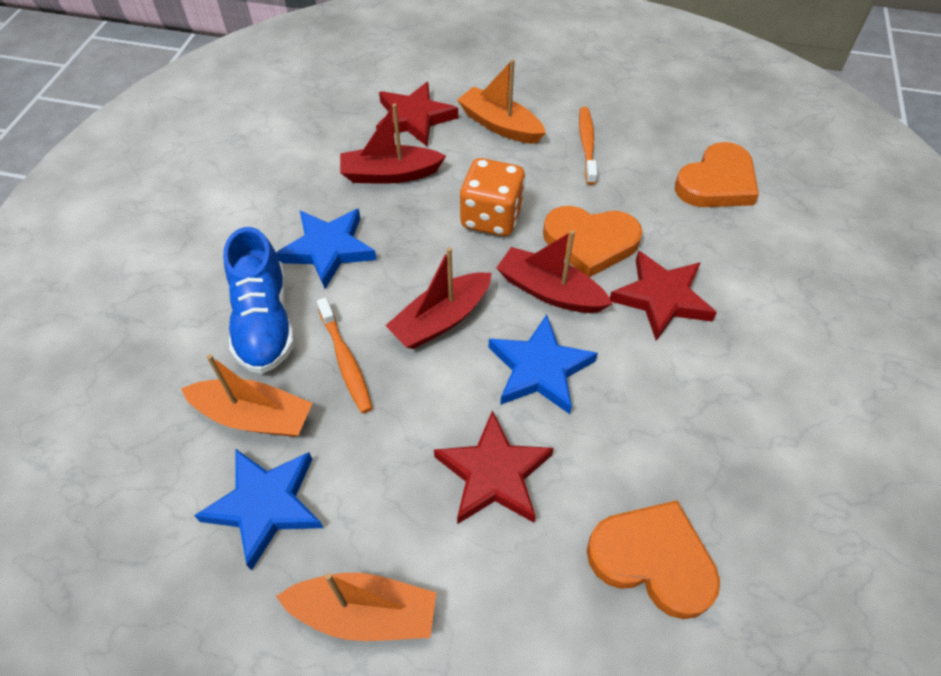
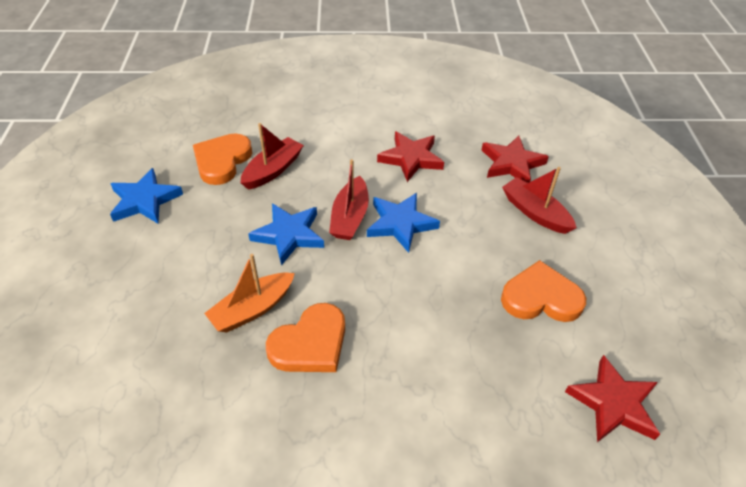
blue shoe: [223,227,295,374] = 1 -> none = 0
orange boat: [181,354,313,437] [276,573,436,641] [457,59,546,144] = 3 -> [204,254,295,333] = 1
orange dice: [460,158,526,236] = 1 -> none = 0
orange toothbrush: [317,297,373,413] [579,107,597,185] = 2 -> none = 0

